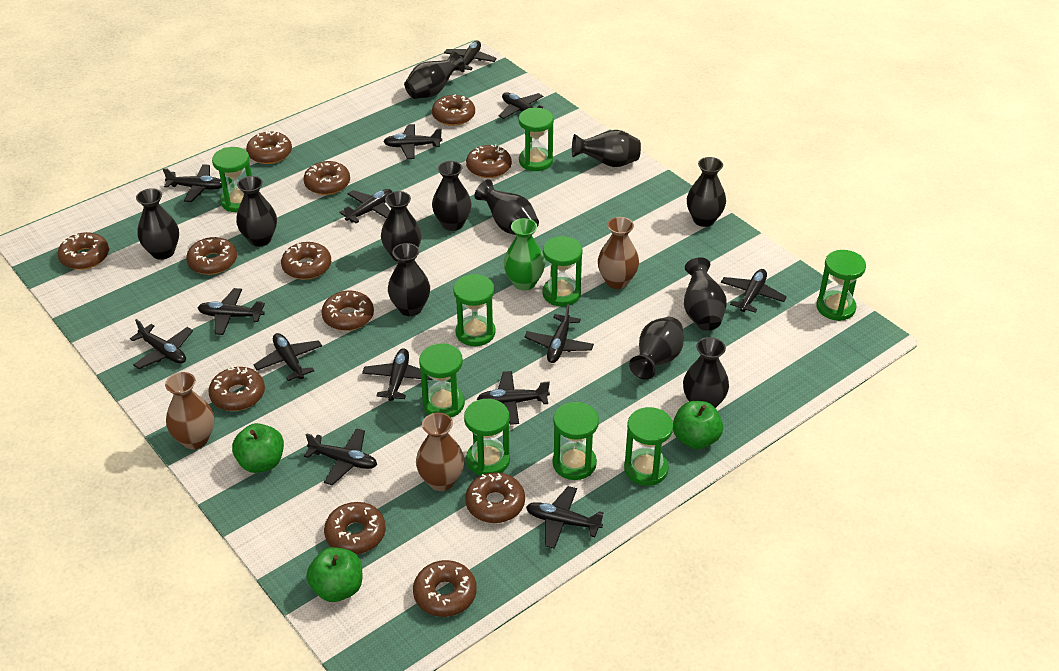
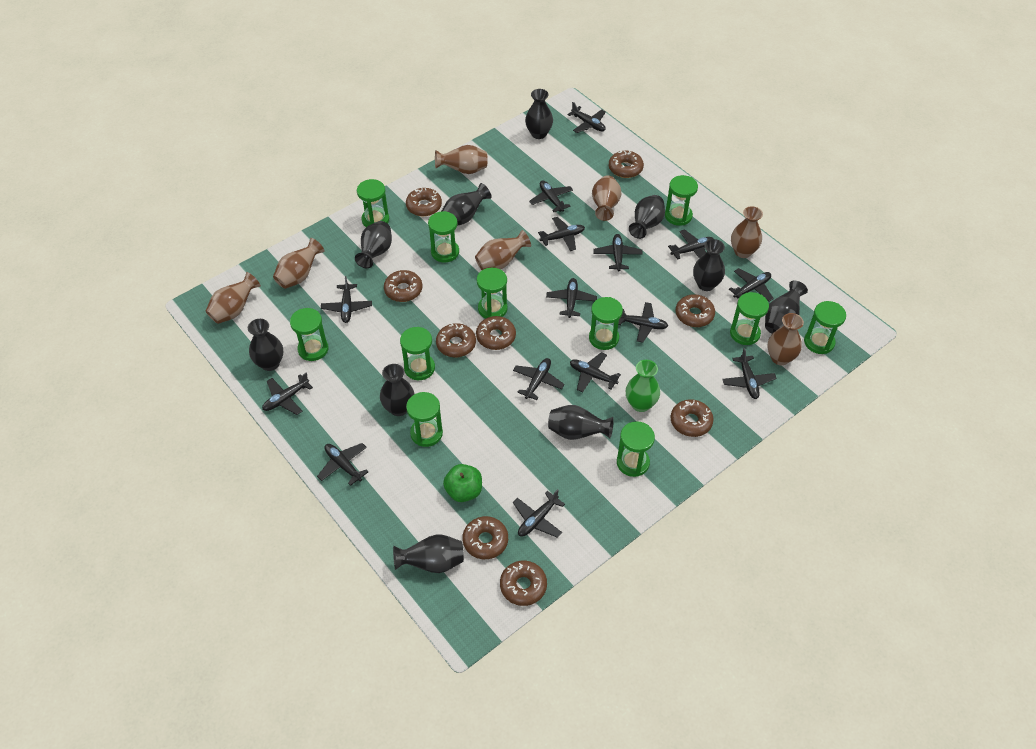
black plane: [130,319,193,369] [163,164,222,202] [198,288,265,335] [253,333,322,381] [304,428,377,485] [339,189,392,223] [362,348,432,401] [383,124,442,159] [444,41,497,72] [477,371,550,425] [498,92,547,119] [525,304,594,363] [526,486,604,549] [721,269,787,313] = 14 -> [262,373,313,415] [317,443,368,486] [321,276,372,323] [513,358,564,400] [513,489,565,538] [529,180,573,212] [538,217,585,251] [546,278,597,318] [568,102,606,133] [570,352,621,392] [593,234,643,271] [618,302,668,343] [668,229,713,260] [722,348,777,399] [729,268,774,302] = 15
black vase: [136,188,179,260] [236,176,277,247] [381,191,422,262] [388,243,430,316] [404,51,465,99] [432,161,472,231] [474,179,539,235] [572,130,641,167] [629,317,684,380] [683,337,729,408] [684,257,727,331] [687,157,726,227] = 12 -> [248,319,283,371] [355,221,392,268] [380,364,414,416] [393,534,464,573] [442,183,492,226] [525,89,553,139] [548,405,614,440] [629,195,665,239] [693,239,725,291] [765,280,808,334] = 10
brown donut: [58,232,109,270] [186,237,237,275] [208,366,265,411] [246,131,292,164] [281,242,331,280] [304,161,350,195] [321,291,374,331] [324,502,386,554] [413,560,477,617] [432,95,475,126] [465,472,525,523] [466,144,512,178] = 12 -> [384,270,422,302] [406,188,442,216] [436,323,476,357] [462,516,508,559] [476,316,516,350] [500,561,547,606] [609,150,644,178] [671,399,714,437] [676,294,715,327] = 9
brown vase: [165,372,214,449] [416,413,465,491] [598,217,639,289] = 3 -> [206,272,261,324] [273,238,325,289] [435,145,488,174] [475,230,531,270] [592,175,621,221] [731,206,763,258] [768,313,804,365] = 7
green apple: [232,423,284,473] [307,547,362,602] [673,401,723,449] = 3 -> [443,464,482,502] = 1
green hourglass: [212,147,252,212] [419,343,465,417] [453,274,496,346] [464,399,510,476] [519,108,554,171] [542,236,583,306] [553,402,599,480] [624,407,673,486] [816,250,866,321] = 9 -> [290,308,328,361] [357,179,389,227] [400,327,435,380] [406,392,443,447] [428,211,459,262] [477,268,508,319] [589,297,623,350] [617,421,655,477] [665,175,698,226] [730,292,769,345] [804,301,846,354] = 11

